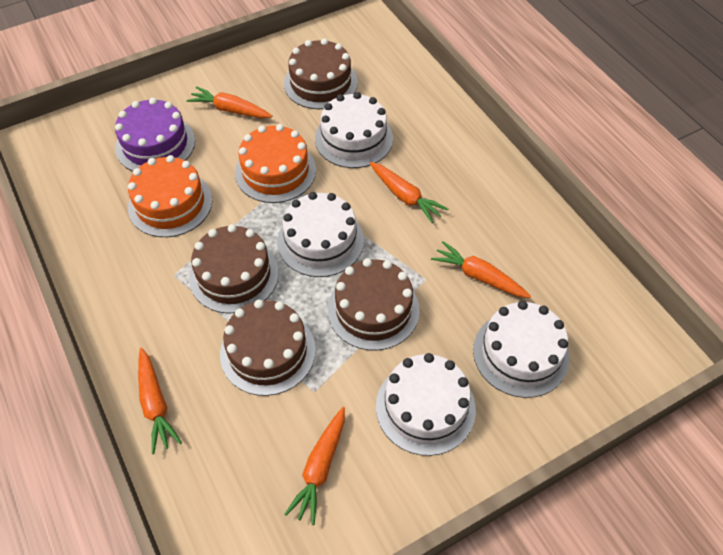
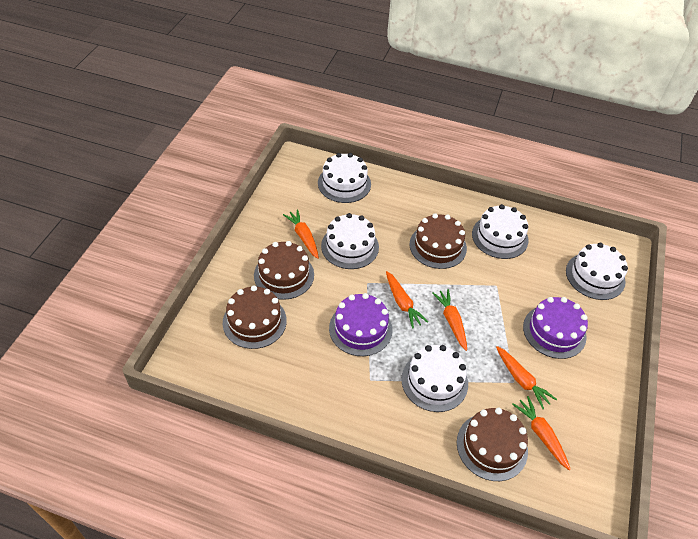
orange cake: [128,155,212,237] [235,124,316,203] = 2 -> none = 0
purple cake: [115,98,195,171] = 1 -> [329,293,393,356] [523,297,588,359] = 2
white cake: [278,192,364,277] [315,92,393,168] [376,353,476,456] [473,301,569,398] = 4 -> [318,153,371,203] [321,213,379,269] [401,345,468,412] [472,204,528,259] [566,243,628,300] = 5

